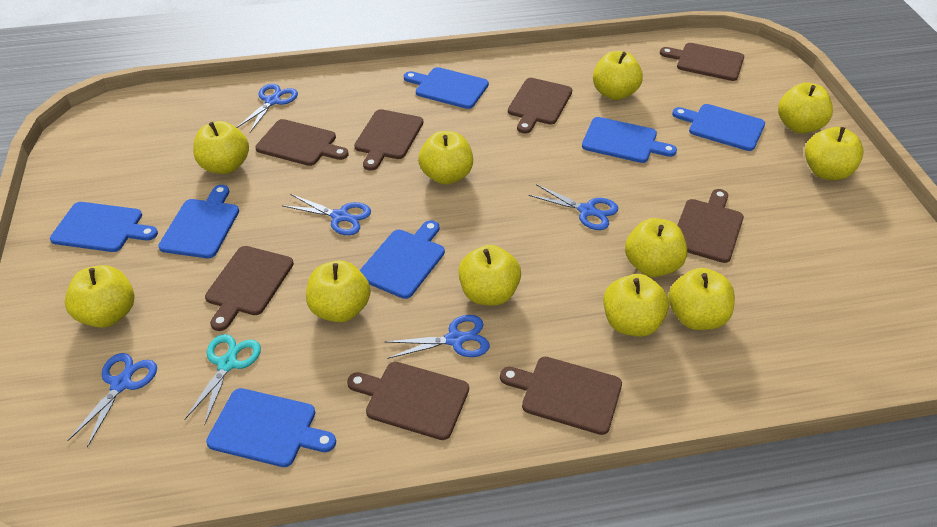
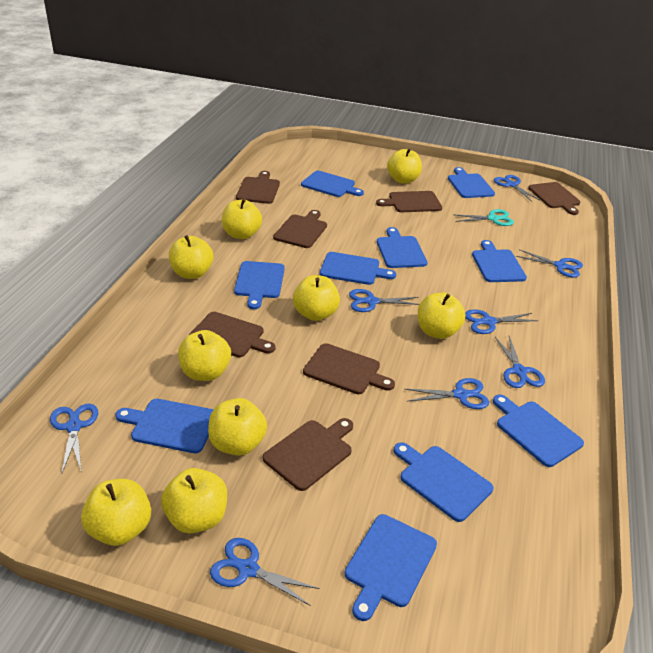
blue cutting board: [50,202,158,252] [158,185,239,258] [206,388,336,467] [359,220,445,299] [404,67,489,109] [582,117,677,163] [672,104,765,151] = 7 -> [115,399,214,453] [234,261,285,309] [301,171,364,197] [320,252,396,285] [345,514,437,621] [377,227,428,268] [394,442,493,522] [448,167,495,198] [472,240,527,282] [493,395,584,467] = 10
blue scissors: [67,353,157,447] [236,84,298,132] [282,194,371,235] [384,315,490,359] [529,184,618,230] = 5 -> [50,404,98,473] [210,538,320,606] [349,289,419,312] [404,378,489,409] [465,309,538,334] [494,175,539,202] [495,336,545,388] [516,249,583,278] = 8
brown cutting board: [205,246,294,331] [255,119,349,166] [347,362,469,440] [354,109,423,171] [500,357,622,435] [508,78,572,134] [660,43,744,81] [677,189,744,263] = 8 -> [189,312,275,357] [236,171,280,204] [263,418,353,491] [273,210,327,248] [303,343,395,394] [376,191,442,212] [528,182,581,215] = 7
yellow apple: [65,265,134,328] [193,121,249,174] [306,260,370,323] [418,131,473,185] [458,245,521,306] [593,51,643,100] [603,274,669,337] [625,218,687,277] [669,268,735,330] [778,82,833,133] [805,127,864,180] = 11 -> [81,479,151,546] [161,468,227,534] [169,235,213,279] [178,330,231,381] [208,398,267,456] [222,199,262,239] [293,275,340,321] [387,148,422,183] [418,292,466,339] = 9

